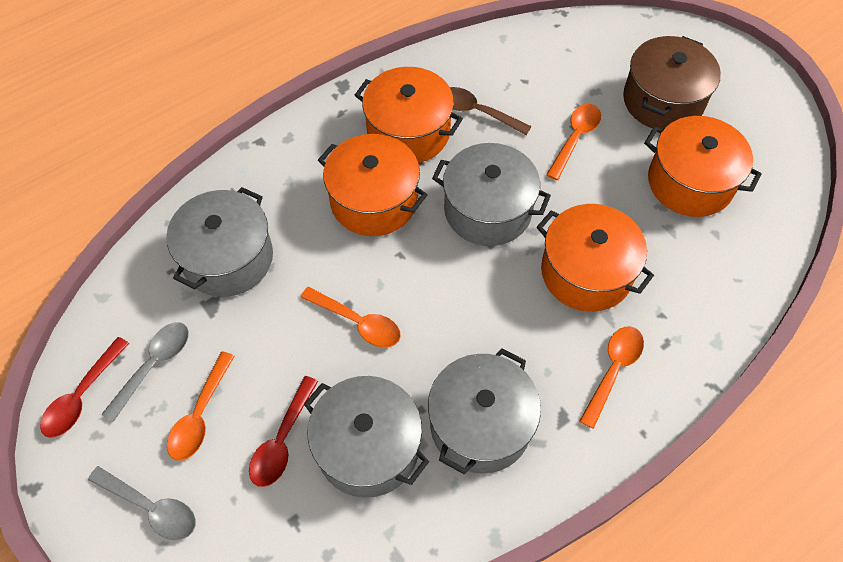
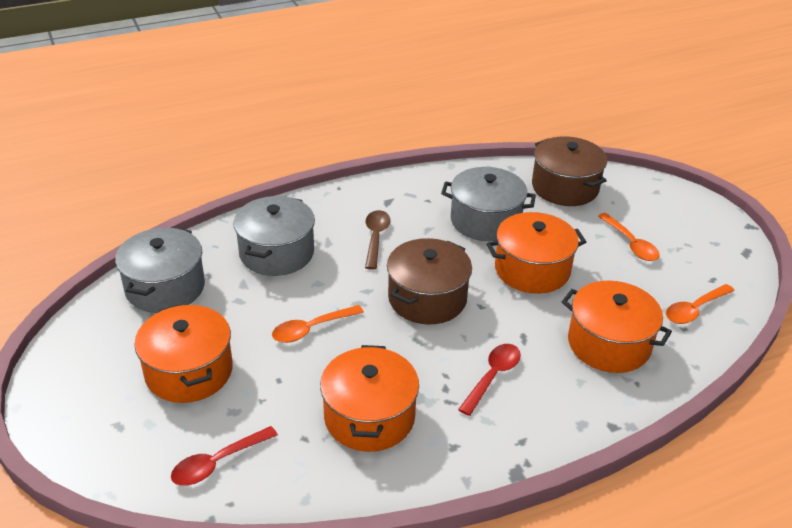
brown pot: [623,36,721,130] = 1 -> [387,238,472,324] [532,136,607,206] = 2
grey pot: [166,187,273,297] [304,376,429,498] [428,348,541,474] [432,143,551,246] = 4 -> [115,227,205,313] [233,196,315,276] [441,167,536,241] = 3
grey spoon: [88,466,196,540] [102,322,189,422] = 2 -> none = 0
orange spoon: [167,352,235,461] [300,287,401,348] [546,104,601,180] [580,326,644,429] = 4 -> [272,305,364,343] [598,213,660,261] [666,284,734,324] = 3

